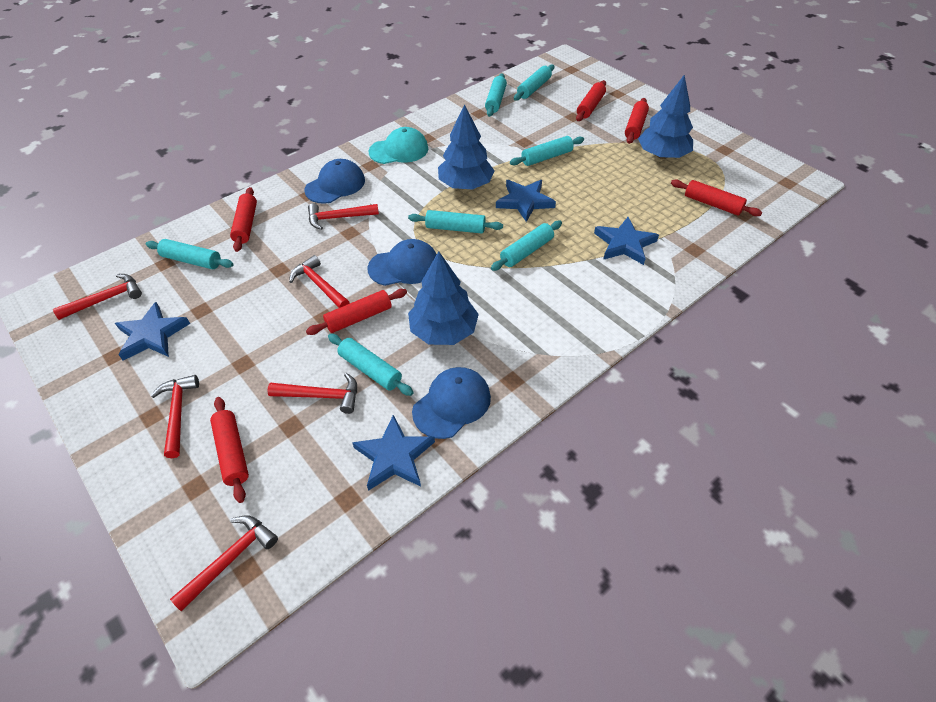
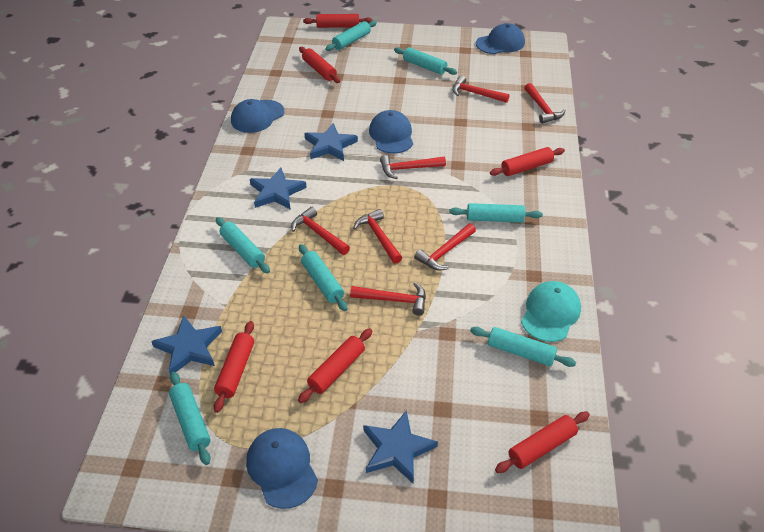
blue cap: [304,159,365,204] [368,239,437,286] [412,367,491,439] = 3 -> [231,99,284,133] [246,428,318,509] [369,110,413,154] [476,23,525,54] = 4
blue tree: [408,251,479,345] [438,104,495,189] [638,75,693,159] = 3 -> none = 0
red hammer: [53,274,142,320] [151,375,199,458] [170,515,278,611] [267,373,357,414] [289,255,350,308] [308,203,379,230] = 6 -> [291,207,350,255] [350,282,426,316] [353,209,402,264] [380,155,446,179] [414,223,476,270] [452,76,510,103] [525,83,566,124] = 7

